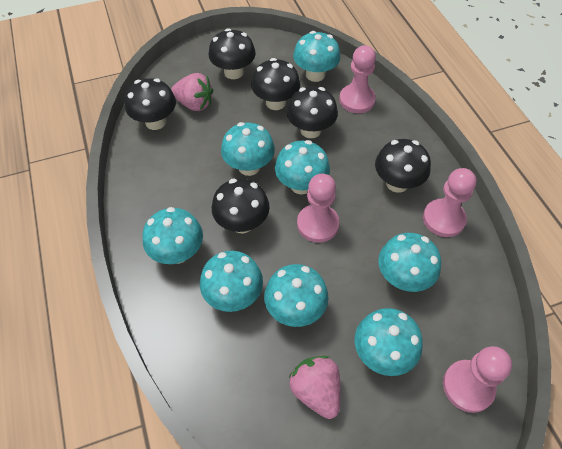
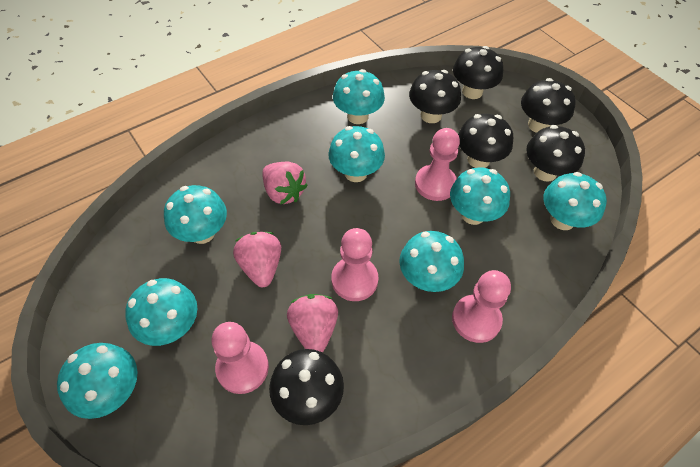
pink strawberry: [171,73,213,111] [289,356,341,419] = 2 -> [233,232,281,287] [262,162,308,204] [287,294,338,353] = 3

